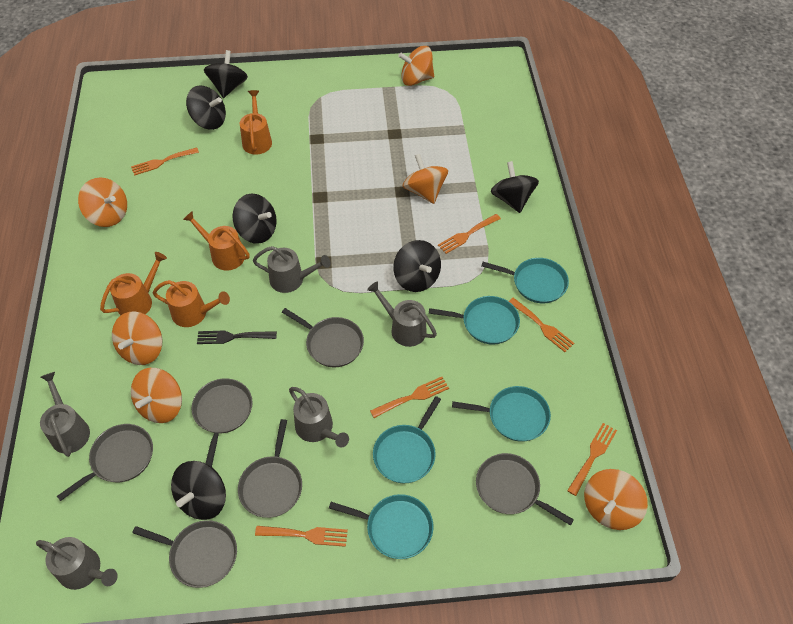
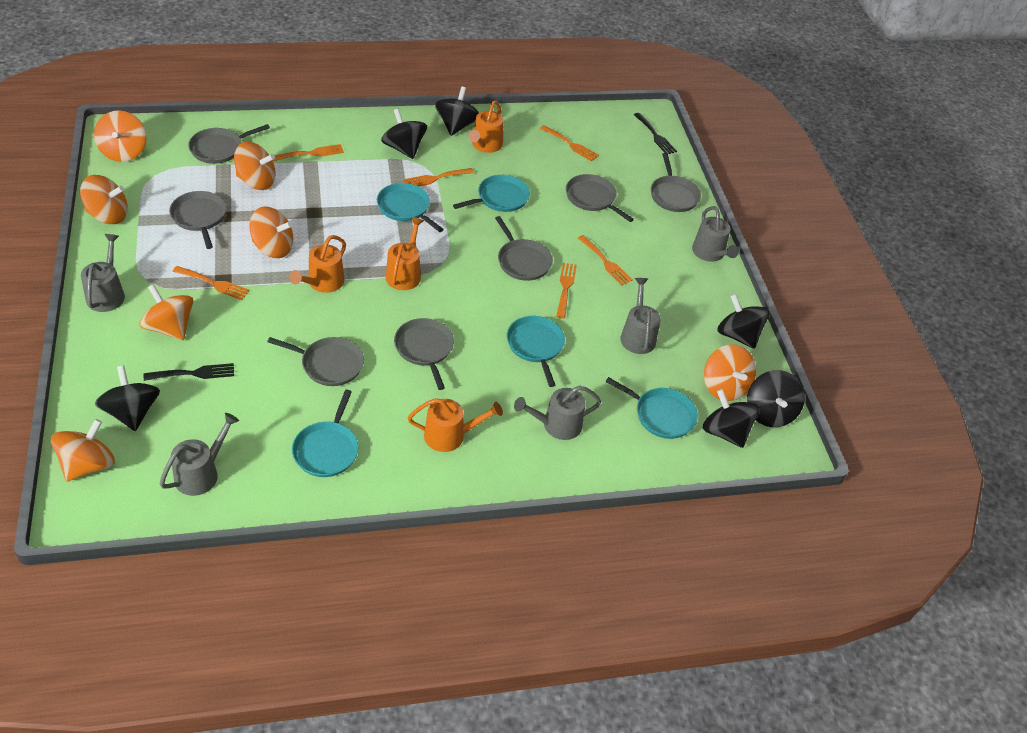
black fork: [197,331,277,344] = 1 -> [144,363,234,381] [634,113,677,154] = 2
grey pan: [57,424,153,501] [132,520,237,588] [192,378,253,467] [238,419,302,518] [282,308,364,367] [476,453,574,526] = 6 -> [169,191,226,249] [188,124,270,164] [267,337,364,386] [394,318,454,390] [495,216,553,281] [566,174,634,222] [651,153,701,212] = 7
orange spinning top: [78,178,127,227] [112,311,162,365] [131,368,182,423] [398,46,434,86] [403,154,448,204] [584,469,648,530] = 6 -> [51,419,115,482] [80,175,128,224] [94,110,147,162] [140,284,193,340] [234,142,276,190] [249,207,293,258] [704,344,756,401] = 7

